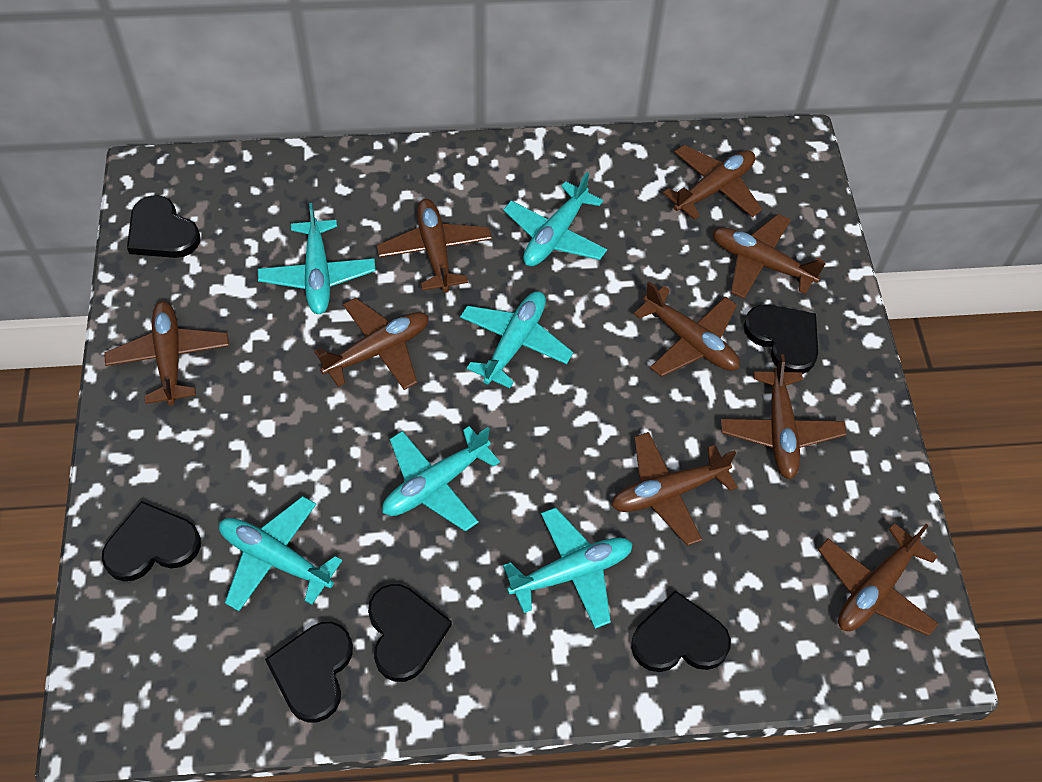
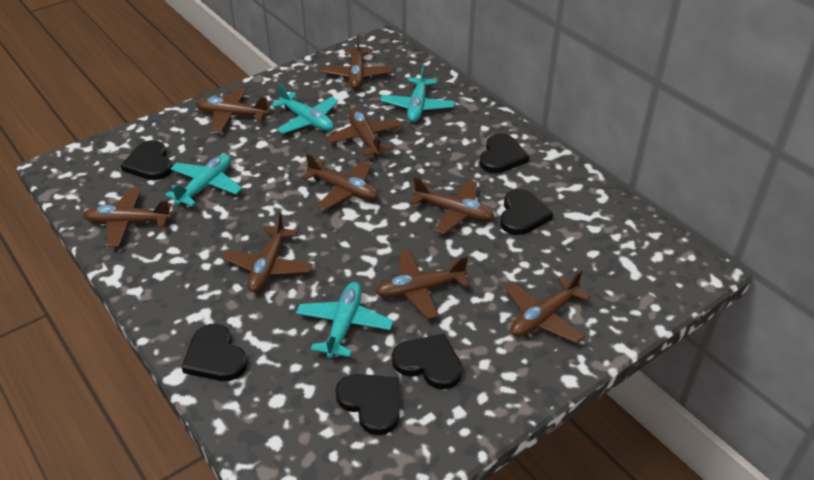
turquoise plane: [219,496,342,611] [258,203,376,314] [382,426,500,532] [460,291,573,388] [503,172,607,266] [503,507,633,629] = 6 -> [165,154,242,206] [271,84,338,134] [296,282,393,358] [380,64,455,122] = 4

